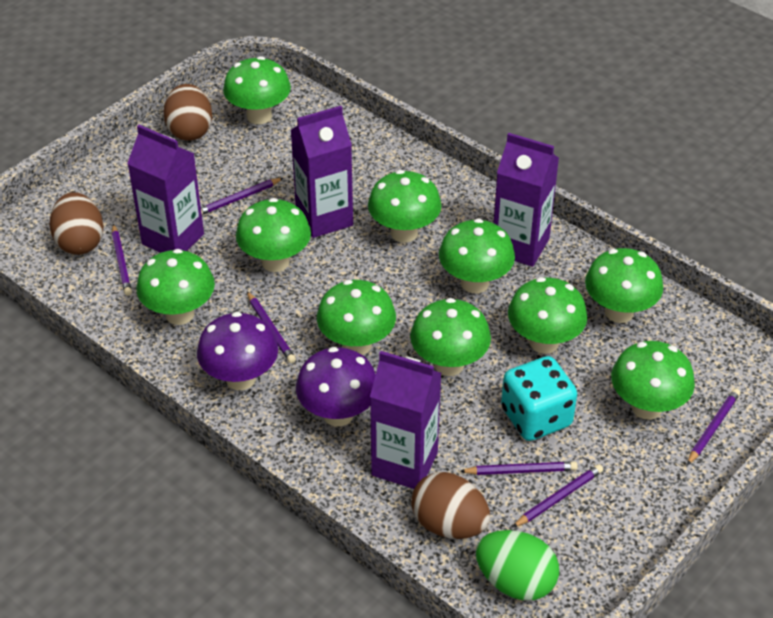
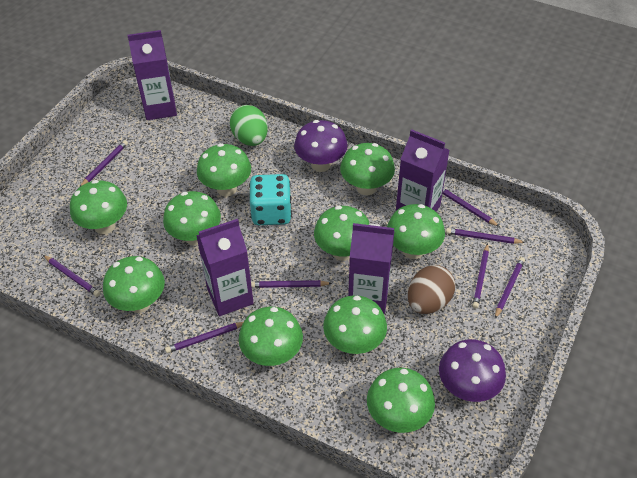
brown egg: [49,192,104,255] [163,84,212,141] [411,472,490,539] = 3 -> [408,265,455,314] = 1
purple pencil: [112,224,132,296] [201,178,283,214] [247,291,296,363] [460,462,578,475] [512,464,603,528] [687,388,741,465] = 6 -> [43,255,100,297] [80,140,128,187] [165,322,243,353] [251,280,332,288] [442,188,500,227] [446,228,526,244] [472,243,489,308] [495,257,525,319] = 8

